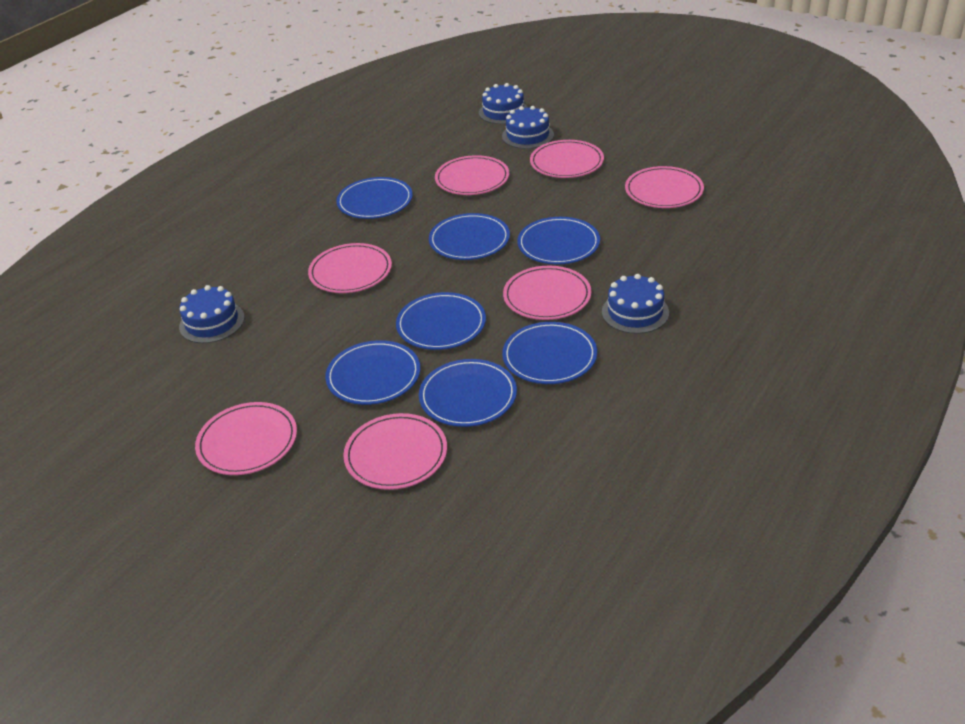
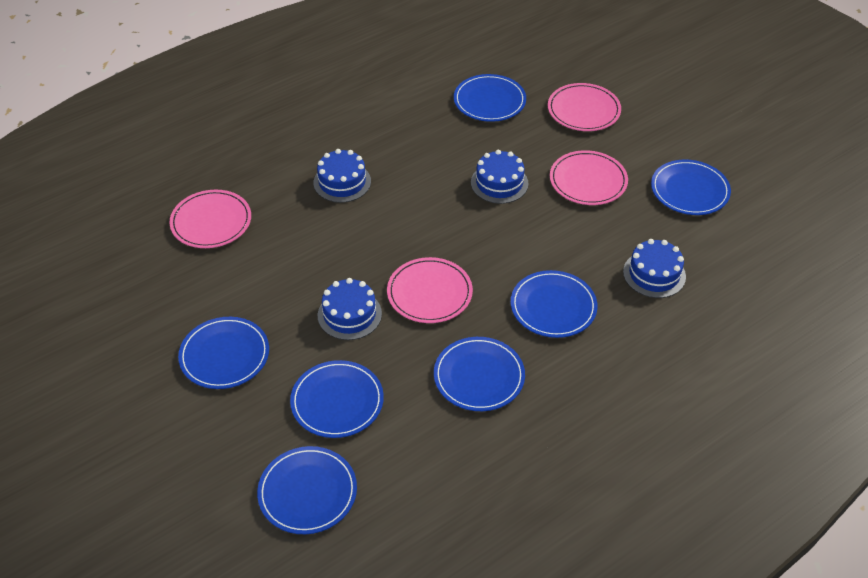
pink plate: [195,402,297,475] [308,243,392,293] [343,413,447,490] [435,155,509,195] [503,266,592,320] [530,140,604,178] [625,166,704,208] = 7 -> [169,190,251,248] [387,257,473,323] [548,83,621,131] [550,150,628,205] = 4

